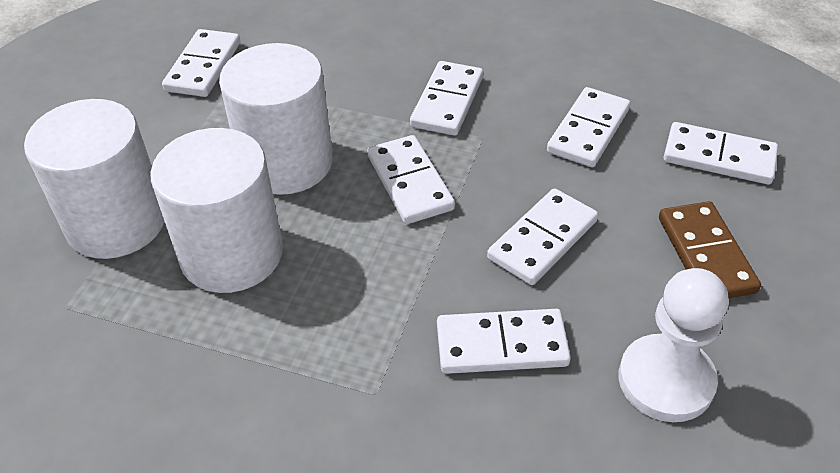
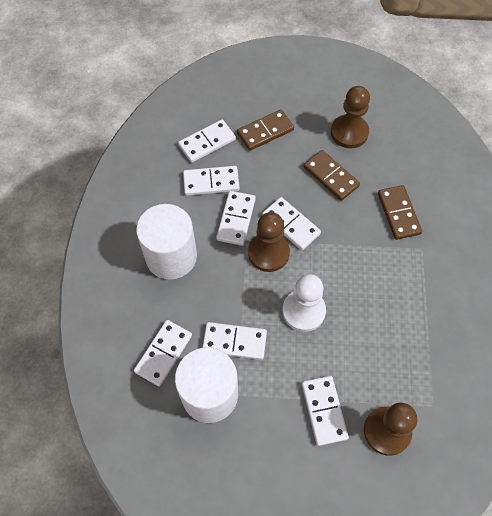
brown domino: [659,201,761,298] = 1 -> [237,109,294,151] [304,150,360,201] [378,185,422,240] = 3
brown pawn: none = 0 -> [248,212,290,272] [331,86,370,148] [364,403,417,456] = 3
white cylinder: [24,99,164,259] [150,128,283,293] [219,43,333,195] = 3 -> [136,204,197,279] [175,347,238,423] = 2

